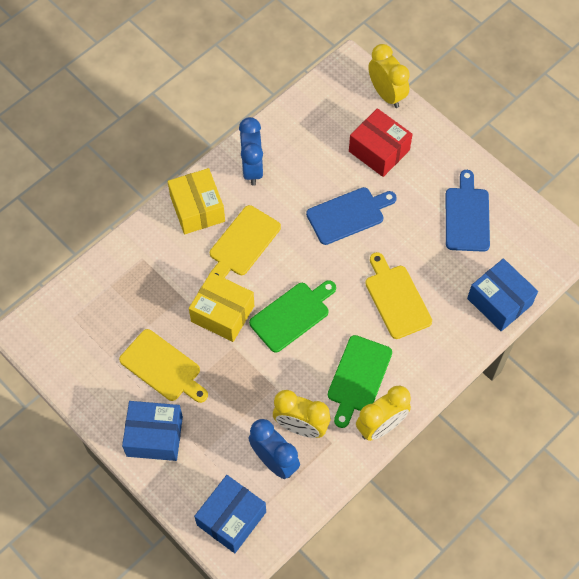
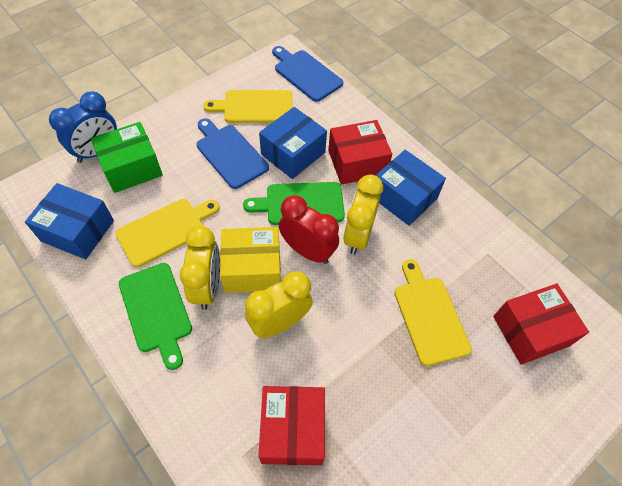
blue clock: [239,117,263,186] [248,419,300,479] = 2 -> [49,91,117,163] = 1
green box: none = 0 -> [91,122,163,193] = 1
red box: [349,108,413,177] = 1 -> [258,386,325,465] [328,120,392,185] [493,283,589,365] = 3
red clock: none = 0 -> [279,195,339,264] = 1
yellow box: [168,168,225,234] [189,272,254,342] = 2 -> [220,227,281,293] = 1

